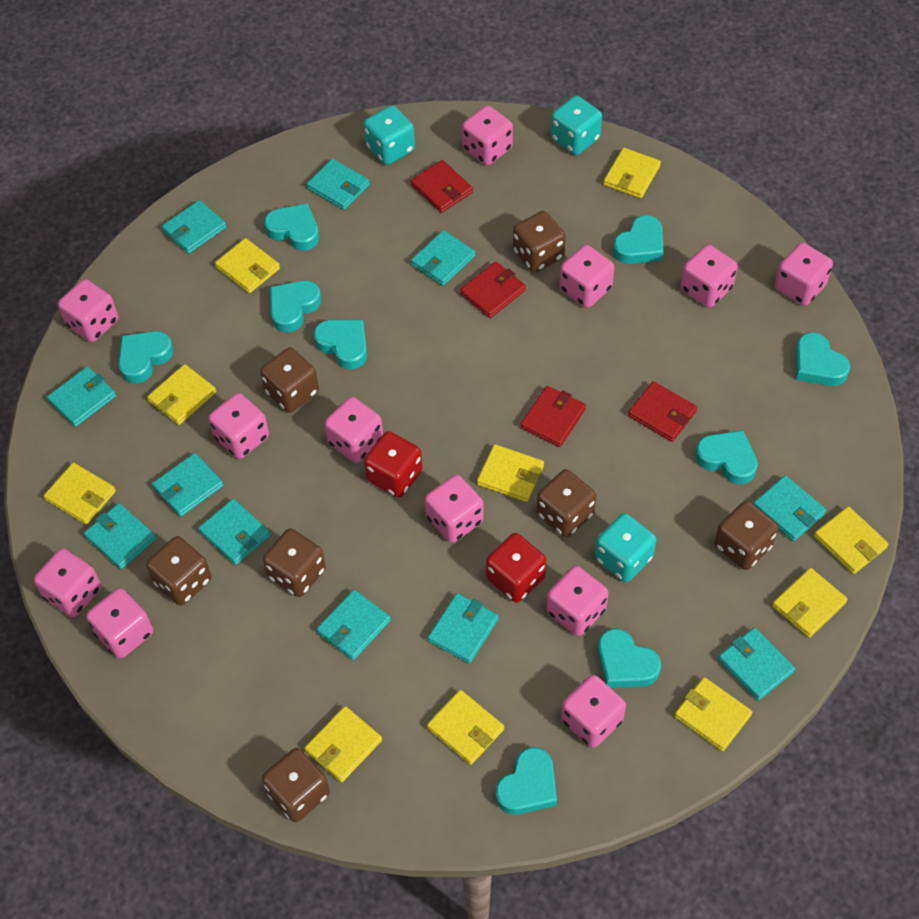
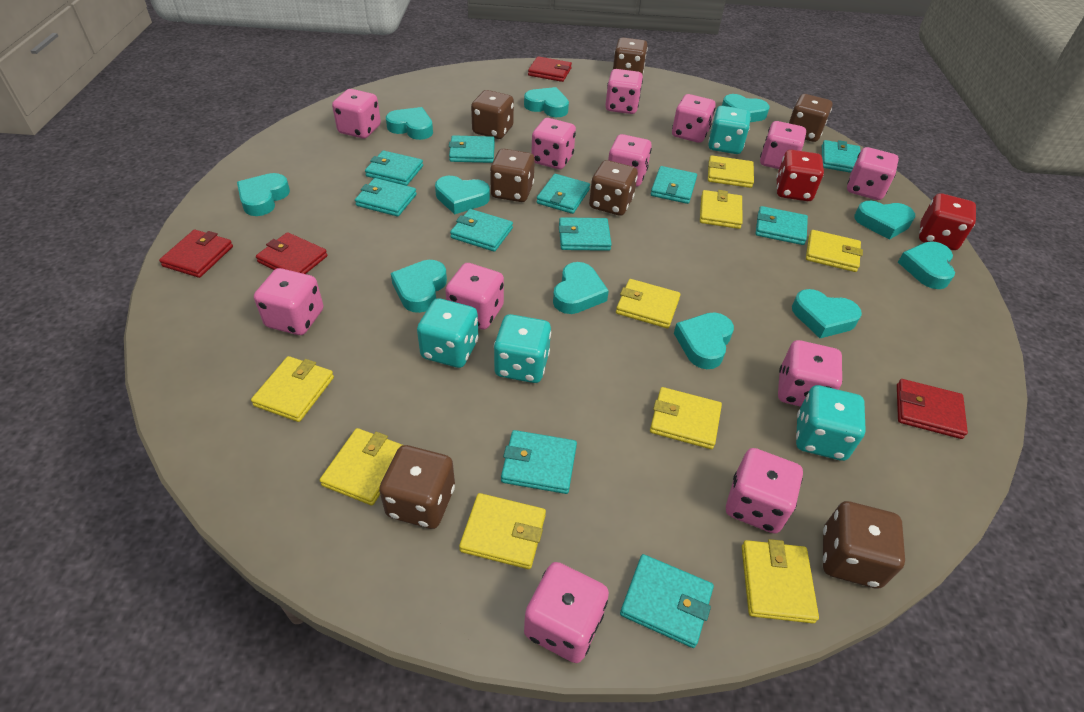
turquoise dice: [364,105,415,165] [551,95,602,155] [595,513,656,582] = 3 -> [417,298,478,368] [494,314,551,383] [708,106,751,154] [796,385,866,461] = 4
turquoise heart: [118,331,174,384] [264,203,319,251] [270,281,321,332] [313,320,367,369] [496,747,557,815] [598,628,661,688] [613,215,664,264] [695,430,758,484] [795,332,850,386] = 9 -> [237,173,290,216] [386,107,433,140] [391,260,447,313] [435,176,490,214] [524,87,569,117] [553,262,609,314] [674,312,734,369] [722,94,770,122] [792,289,862,338] [854,201,915,240] [898,241,955,289] = 11
yellow wallet: [44,462,116,525] [147,364,216,425] [215,238,280,293] [304,706,382,782] [427,690,504,765] [477,444,544,502] [603,148,661,199] [674,677,752,751] [772,568,847,638] [814,506,889,574] = 10 -> [251,356,334,422] [320,428,402,505] [459,493,546,569] [616,279,681,328] [650,387,722,449] [700,190,742,229] [708,155,754,188] [742,539,819,623] [806,230,863,272] = 9

